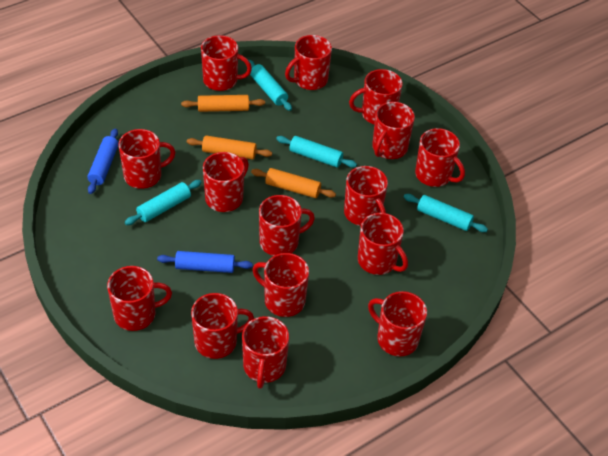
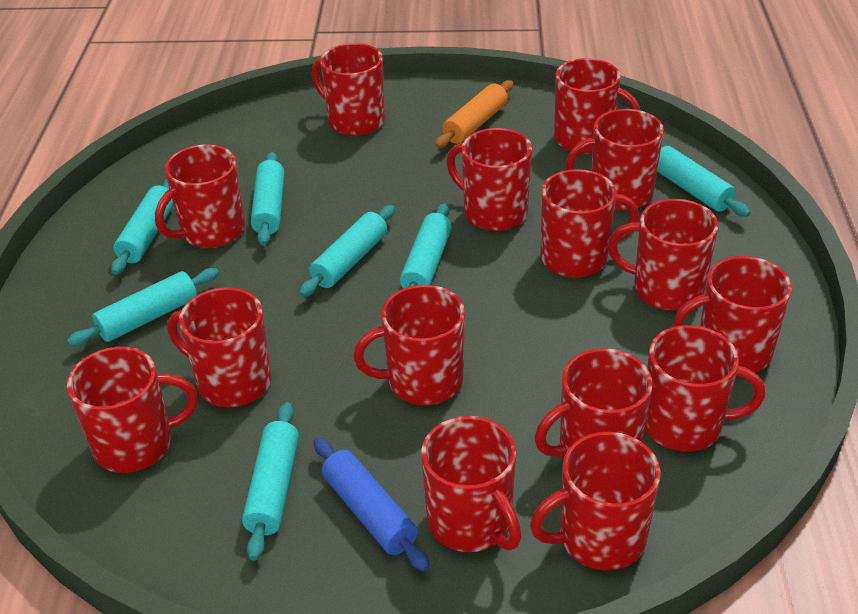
blue rolling pin: [87,129,119,194] [157,251,253,273] = 2 -> [314,437,430,572] = 1
orange rolling pin: [181,95,265,112] [187,136,272,159] [251,168,336,198] = 3 -> [435,80,513,148] = 1
turquoise rolling pin: [125,180,202,225] [248,60,292,111] [276,136,357,168] [404,194,488,232] = 4 -> [67,268,219,346] [111,179,174,275] [242,402,299,561] [251,152,284,246] [299,205,395,297] [400,203,452,289] [657,146,751,217] = 7

